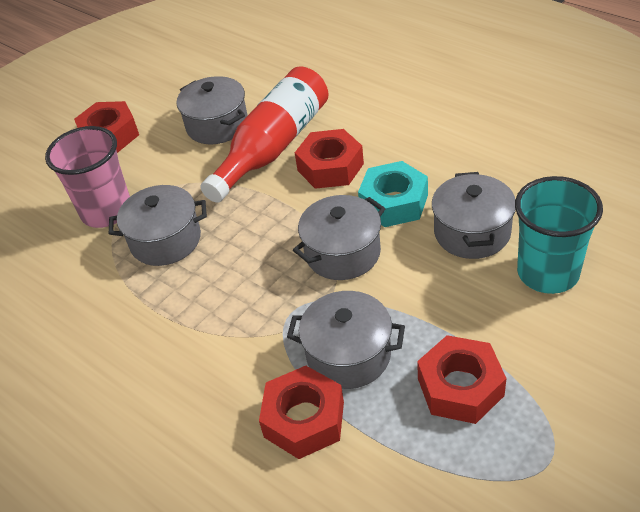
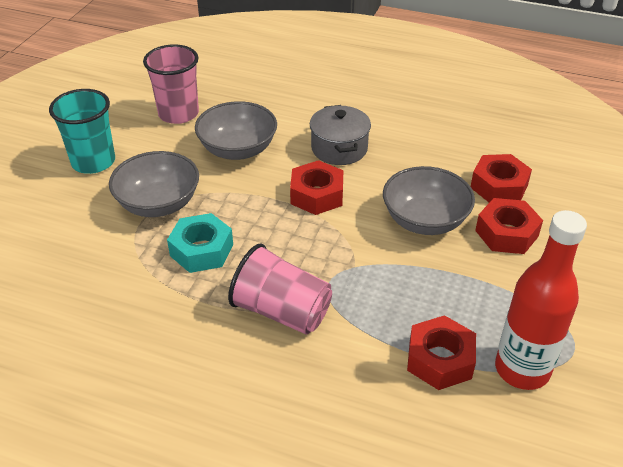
grey bowl: none = 0 -> [109,151,199,217] [195,101,277,160] [383,166,475,235] = 3
grey pot: [109,185,207,266] [177,76,248,144] [287,291,405,389] [293,195,386,280] [432,172,516,259] = 5 -> [310,105,371,165] = 1
pink cup: [45,126,130,228] = 1 -> [143,44,199,124] [228,243,332,334] = 2

